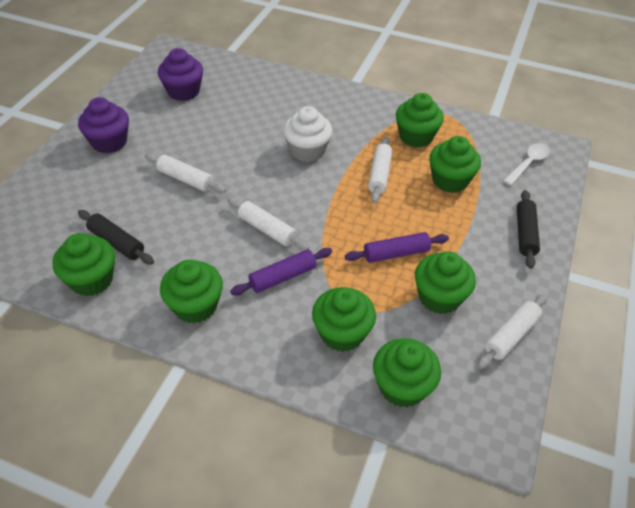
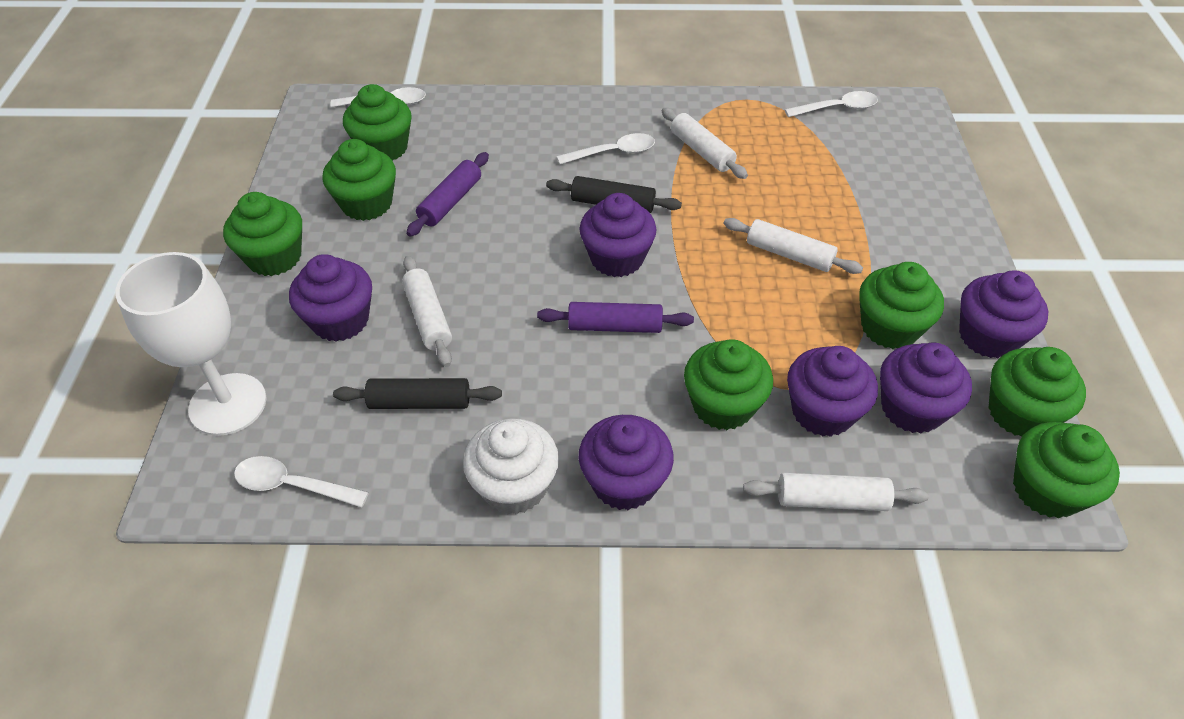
purple cupcake: [78,97,129,154] [158,48,203,101] = 2 -> [289,254,372,342] [579,193,656,277] [579,415,674,510] [787,346,878,437] [880,343,972,434] [959,270,1048,359] = 6
white goblet: none = 0 -> [115,252,266,436] = 1
white spoon: [503,143,550,185] = 1 -> [234,456,369,507] [331,87,426,108] [557,133,655,164] [785,91,878,117] = 4

